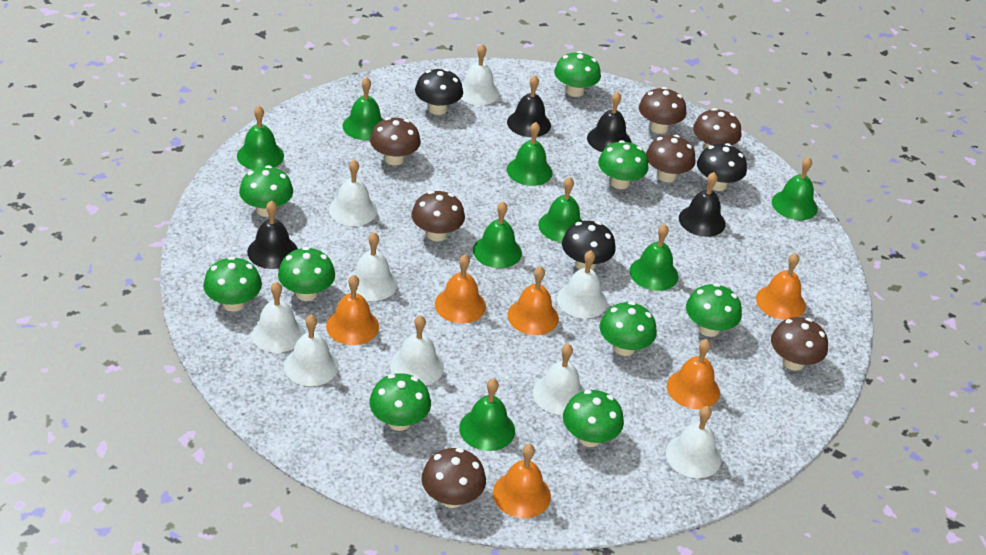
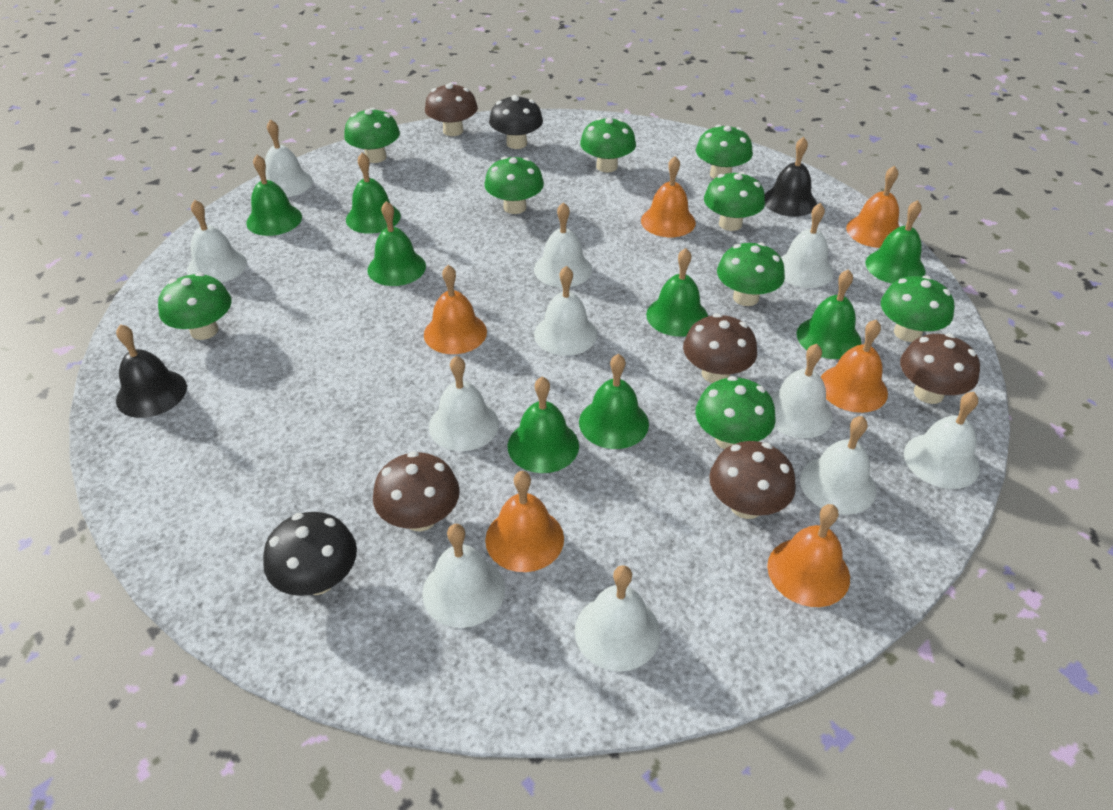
black bell: [247,201,298,269] [507,75,551,137] [587,92,631,152] [679,172,726,237] = 4 -> [116,324,187,418] [765,137,817,217] = 2
black mushroom: [415,69,463,115] [562,221,616,270] [697,143,747,191] = 3 -> [263,512,357,596] [489,95,543,149] = 2
brown mushroom: [370,117,421,165] [411,191,465,241] [421,448,486,508] [639,87,686,134] [646,135,696,182] [693,108,741,149] [771,317,828,371] = 7 -> [373,451,460,532] [425,83,478,136] [683,313,757,383] [709,441,796,519] [900,333,980,404] = 5
white bell: [251,282,305,353] [284,314,339,386] [329,160,377,226] [347,232,398,301] [390,315,444,386] [461,44,500,105] [533,344,585,415] [557,250,607,318] [666,406,722,478] = 9 -> [187,200,247,283] [265,119,313,197] [422,524,505,628] [429,356,499,451] [534,202,592,287] [534,266,597,356] [575,565,660,671] [770,344,833,438] [781,203,834,288] [800,416,876,515] [904,392,980,489] = 11

